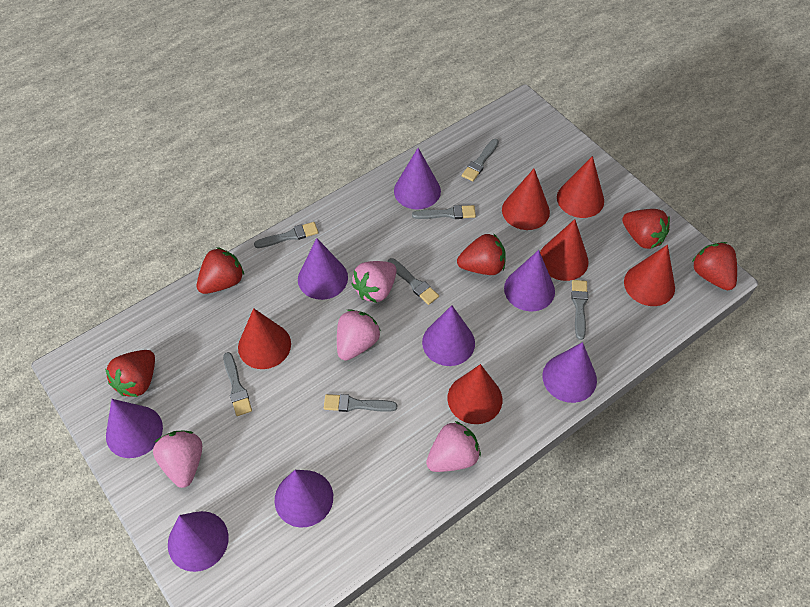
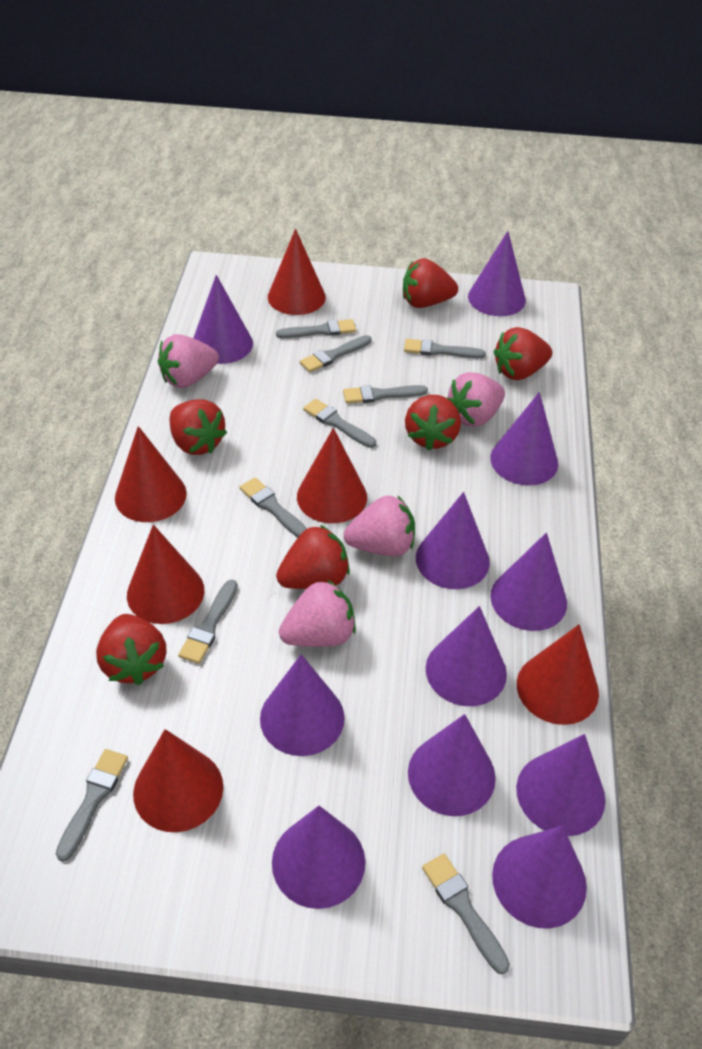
grey brush: [223,352,252,416] [254,222,318,248] [324,394,397,412] [388,258,439,305] [412,205,476,219] [462,139,499,181] [572,280,588,340] = 7 -> [56,749,128,862] [178,580,238,664] [240,477,307,537] [276,319,356,338] [300,335,371,372] [303,399,376,448] [343,385,428,404] [404,339,486,358] [422,853,510,974] = 9
purple cone: [106,399,163,458] [168,511,229,572] [275,470,333,528] [298,238,348,300] [394,148,441,210] [422,305,475,366] [504,250,555,311] [542,342,597,403] = 8 -> [193,275,253,364] [260,654,345,756] [272,806,365,909] [408,714,496,816] [416,492,490,589] [426,606,507,706] [468,231,526,316] [490,392,558,486] [490,533,567,631] [492,826,587,929] [516,734,605,836] = 11
red strawberry: [105,350,155,397] [197,247,244,294] [457,233,506,275] [622,209,670,249] [692,242,737,290] = 5 -> [96,614,166,685] [169,399,227,455] [276,525,350,589] [403,258,458,308] [405,395,461,451] [494,327,552,380] = 6

